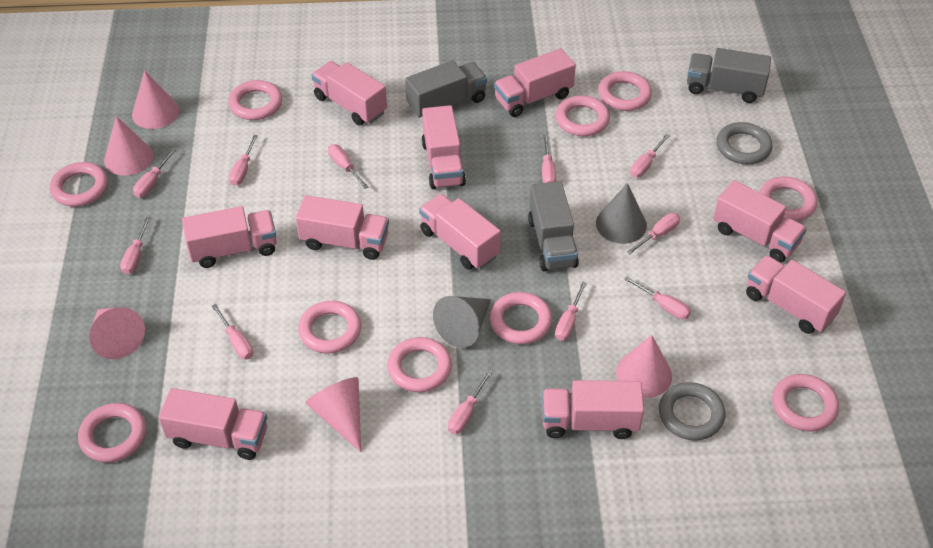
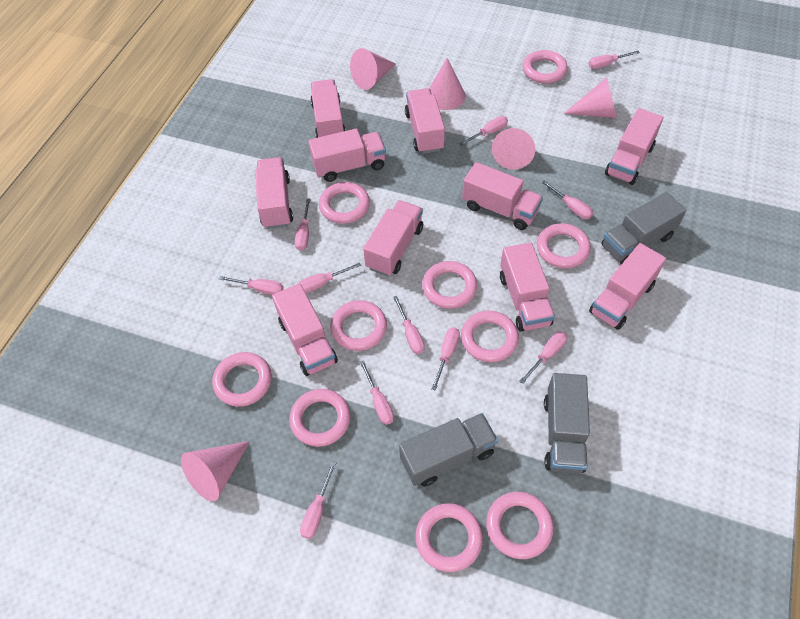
grey cone: [433,296,491,348] [596,183,647,244] = 2 -> none = 0
grey ring: [659,382,725,441] [716,122,772,165] = 2 -> none = 0

